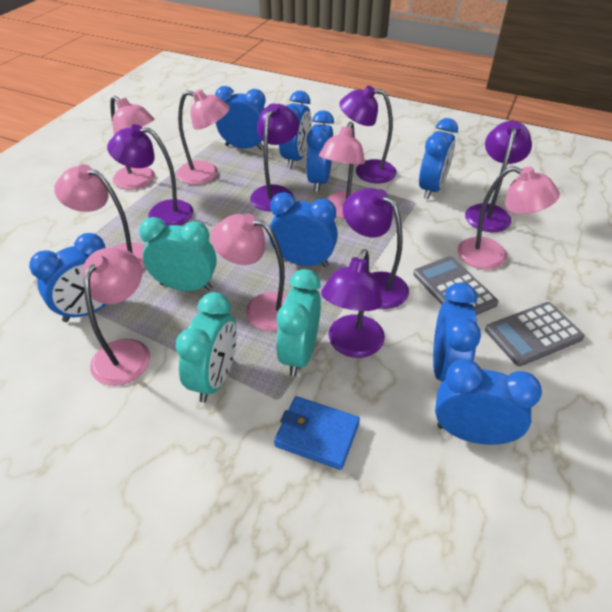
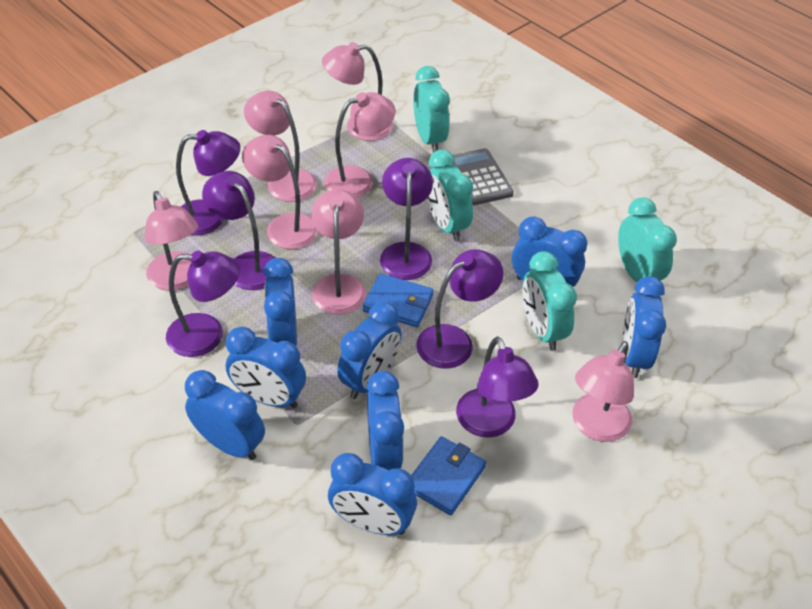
blue wallet: [274,396,360,470] = 1 -> [363,273,434,327] [411,436,486,515] = 2
grey calculator: [413,256,499,315] [485,302,585,366] = 2 -> [451,148,514,205] = 1
turquoise clock: [139,217,217,291] [176,292,237,403] [276,269,321,376] = 3 -> [413,66,450,153] [427,149,473,241] [523,251,577,351] [618,197,677,282] = 4

